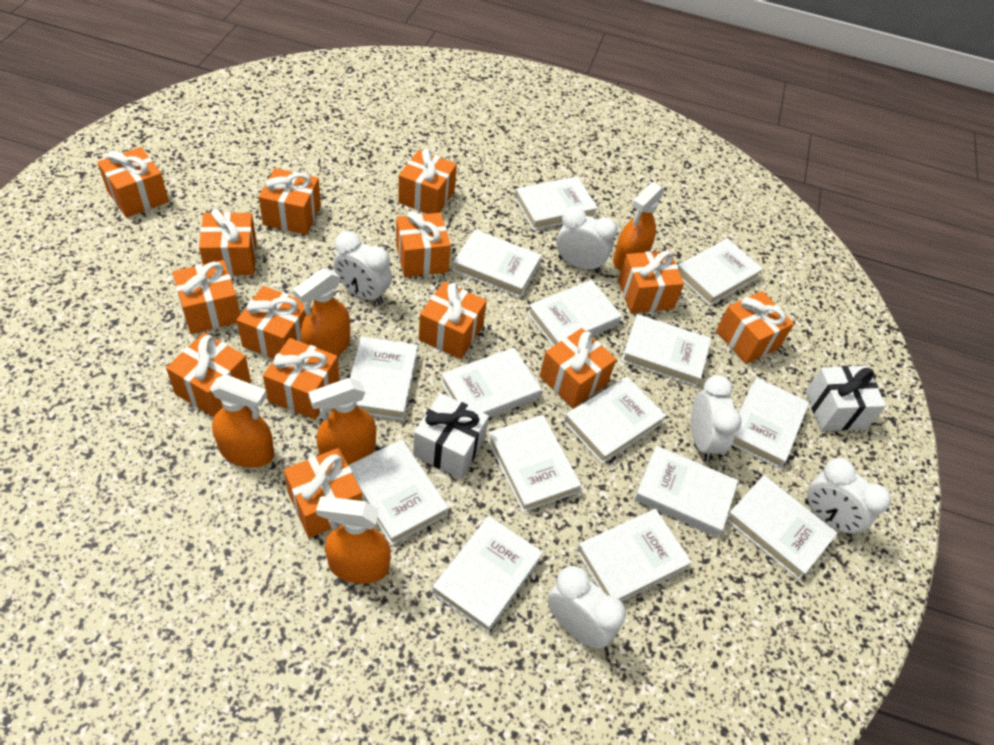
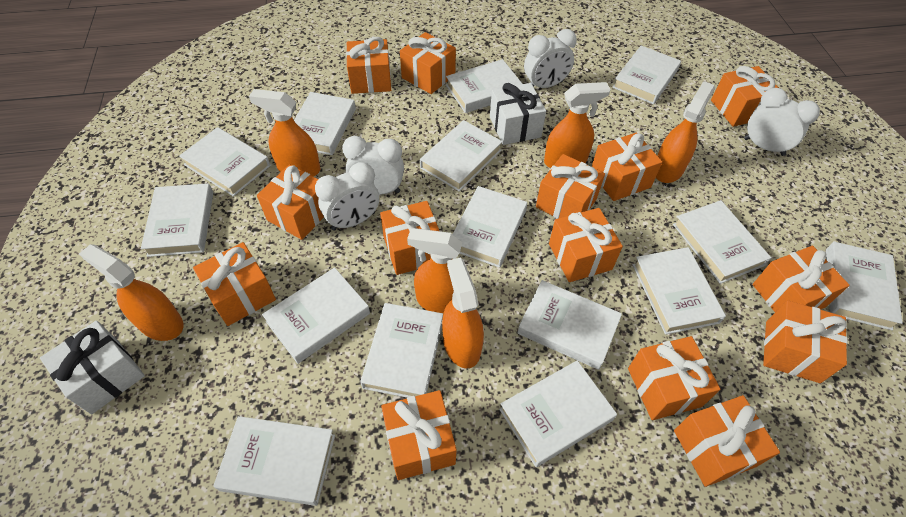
orange spray bottle: [210,374,274,468] [293,268,350,356] [309,378,376,465] [316,496,391,584] [613,182,665,271] = 5 -> [79,244,184,341] [249,89,320,177] [407,228,462,313] [442,257,484,369] [544,82,611,168] [656,81,715,183] = 6
white clock: [334,231,392,304] [548,566,626,649] [556,206,618,273] [691,375,742,462] [805,458,891,536] = 5 -> [315,162,379,231] [342,136,404,194] [524,29,577,88] [744,88,820,156] = 4

